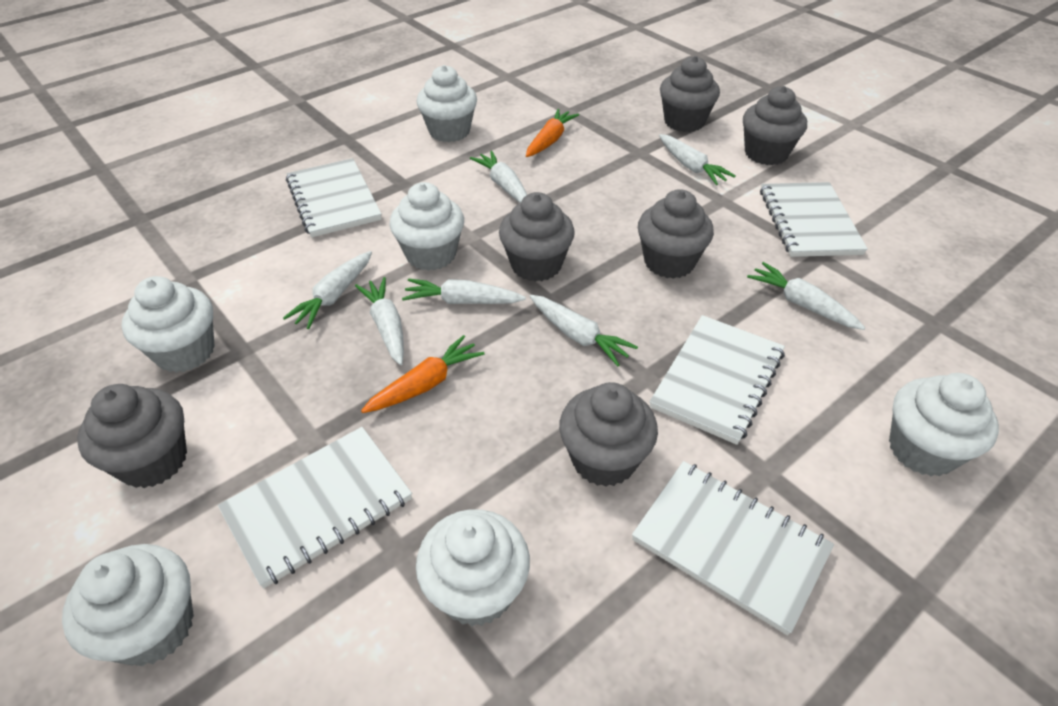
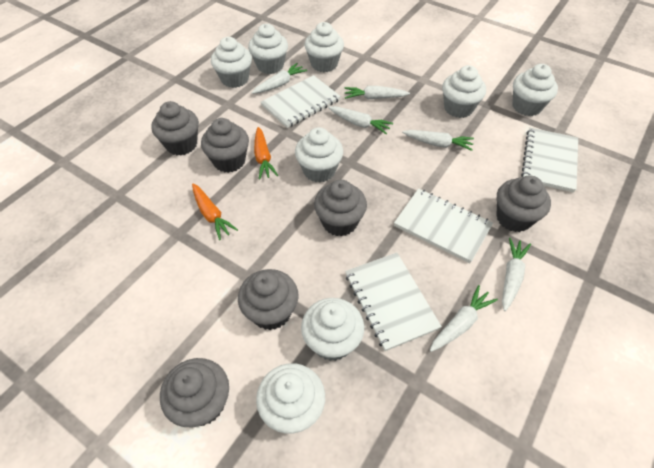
white carrot: [283,251,372,329] [355,277,404,365] [402,278,526,304] [470,151,527,203] [530,295,638,366] [659,134,736,185] [747,262,865,330] = 7 -> [252,63,307,94] [328,106,393,134] [344,86,410,99] [402,130,474,151] [430,285,498,352] [502,238,531,311] = 6
white cupcake: [62,544,194,666] [122,276,215,373] [389,182,464,271] [416,509,530,626] [417,65,477,142] [889,373,999,476] = 6 -> [211,37,252,88] [248,24,288,74] [256,363,325,434] [295,127,343,183] [301,298,364,361] [304,22,344,72] [442,65,486,118] [512,64,558,116] = 8
white notebook: [218,427,412,588] [286,158,382,237] [632,461,834,636] [649,315,785,445] [760,182,868,257] = 5 -> [261,75,341,128] [345,253,442,351] [394,188,493,263] [521,128,578,193] = 4

